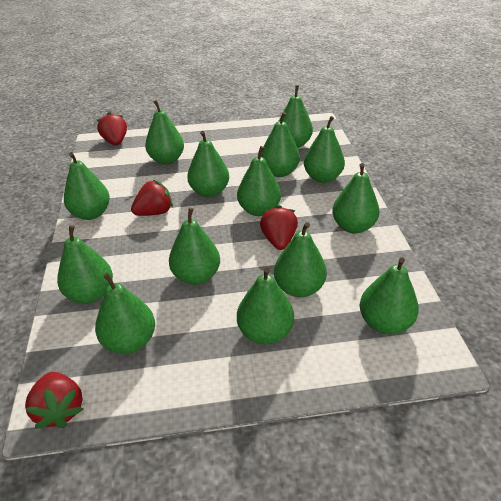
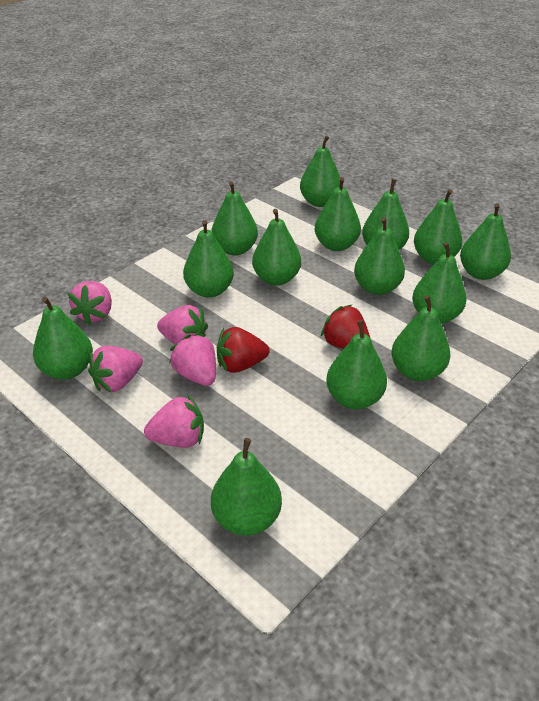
pink strawberry: none = 0 -> [68,281,112,325] [88,346,143,393] [144,394,204,448] [157,305,208,344] [169,334,216,386] = 5
red strawberry: [25,372,83,429] [97,112,127,145] [131,180,173,216] [260,205,298,250] = 4 -> [217,327,270,373] [321,305,370,349] = 2

